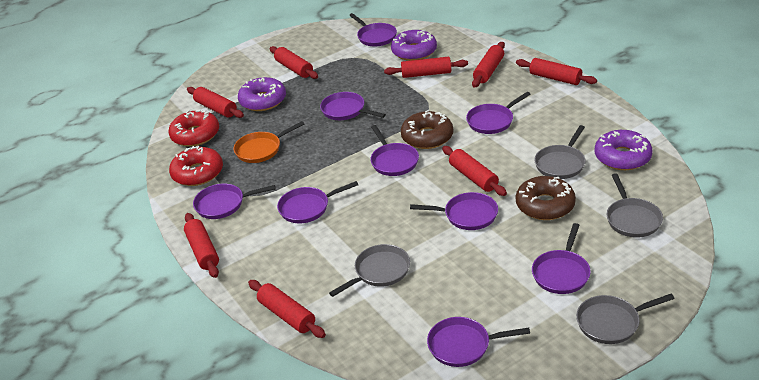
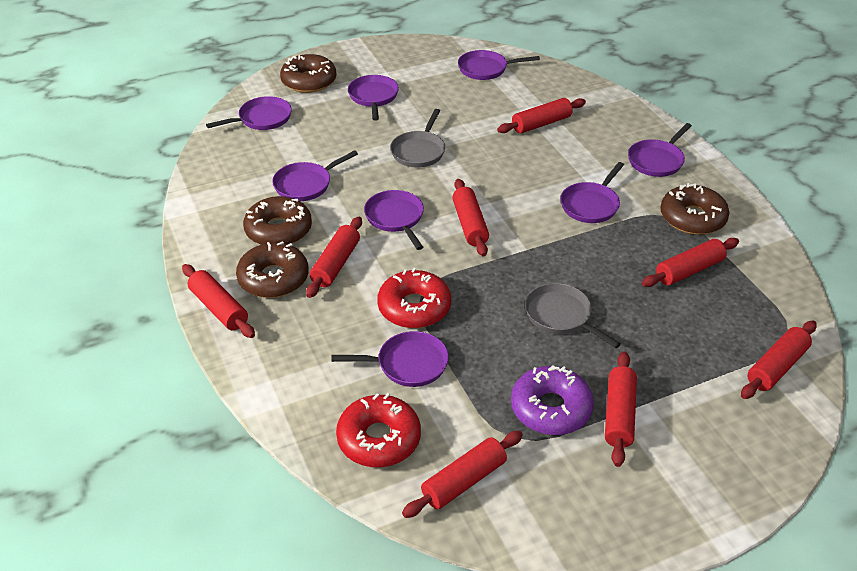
brown donut: [401,110,453,149] [516,176,576,220] = 2 -> [236,241,309,298] [243,196,312,245] [280,54,336,93] [660,183,729,235] = 4
grey pan: [329,244,410,297] [535,125,586,179] [576,294,675,344] [607,173,663,238] = 4 -> [390,109,445,167] [525,283,621,348] = 2
orange pan: [234,121,305,163] = 1 -> none = 0
purple donut: [238,77,286,111] [391,30,437,61] [595,130,653,170] = 3 -> [511,365,594,435] = 1
purple pan: [193,184,276,219] [277,181,358,223] [320,92,386,120] [349,13,397,46] [370,125,419,176] [410,192,498,230] [427,317,530,367] [466,92,531,134] [532,223,591,294] = 9 -> [206,96,292,130] [272,150,358,201] [332,331,449,387] [348,75,399,121] [364,190,424,250] [458,50,540,80] [561,162,624,223] [628,123,692,177] = 8

